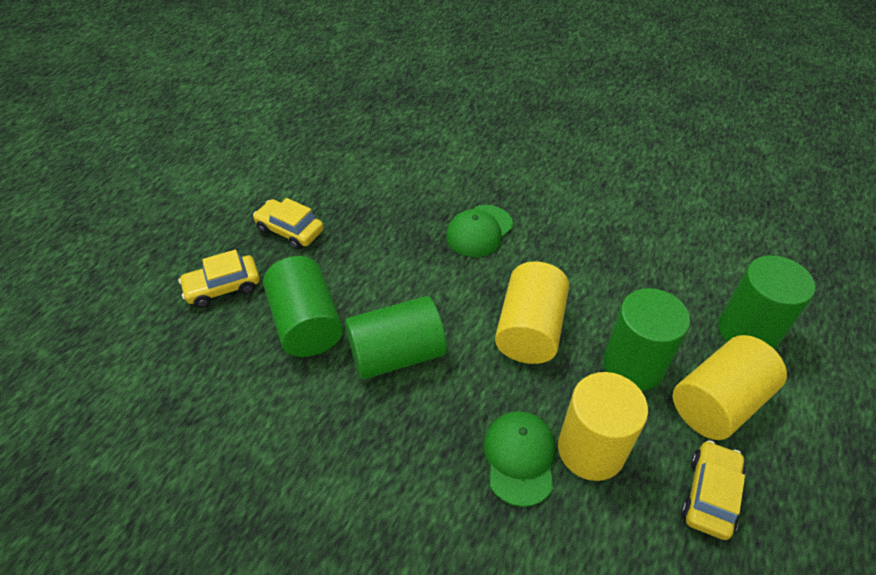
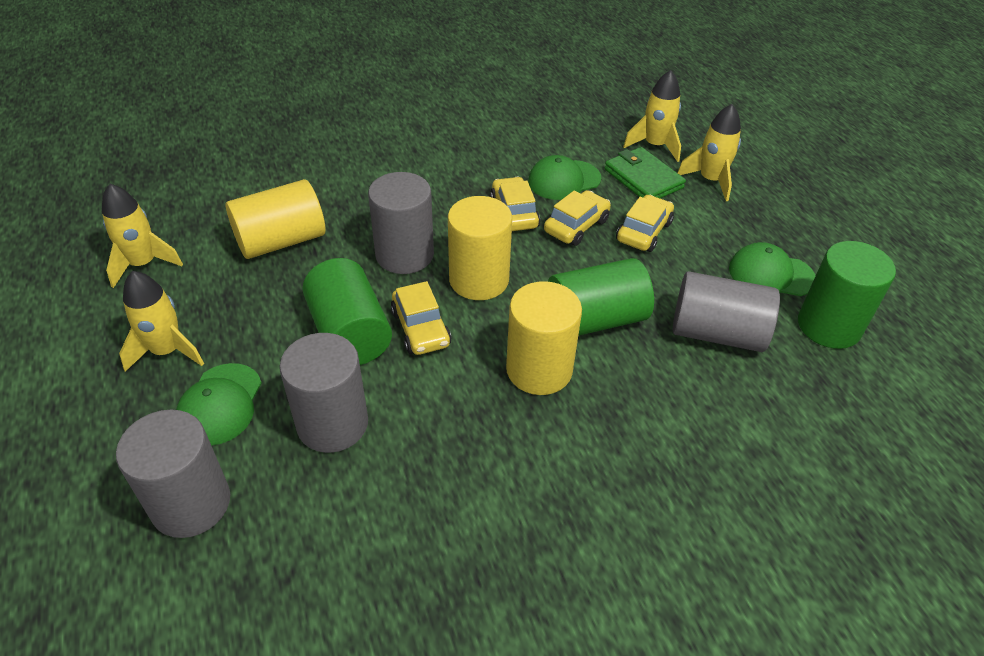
green cap: [446,205,513,257] [484,411,556,507] = 2 -> [176,363,262,446] [528,155,601,200] [729,242,815,296] = 3
green cylinder: [263,256,343,357] [345,296,447,380] [603,288,690,391] [719,255,815,350] = 4 -> [302,258,392,365] [548,258,654,336] [798,241,896,349] = 3
green wallet: none = 0 -> [605,147,686,198] = 1
grey cylinder: none = 0 -> [116,410,230,538] [280,333,368,453] [368,172,434,274] [673,271,780,352] = 4
yellow car: [178,249,260,308] [253,198,324,250] [681,440,745,540] = 3 -> [391,281,451,355] [490,177,540,231] [544,190,611,246] [616,195,674,252] = 4
yellow rocket: none = 0 -> [102,184,183,288] [119,271,204,372] [623,70,681,162] [677,104,741,201] = 4

